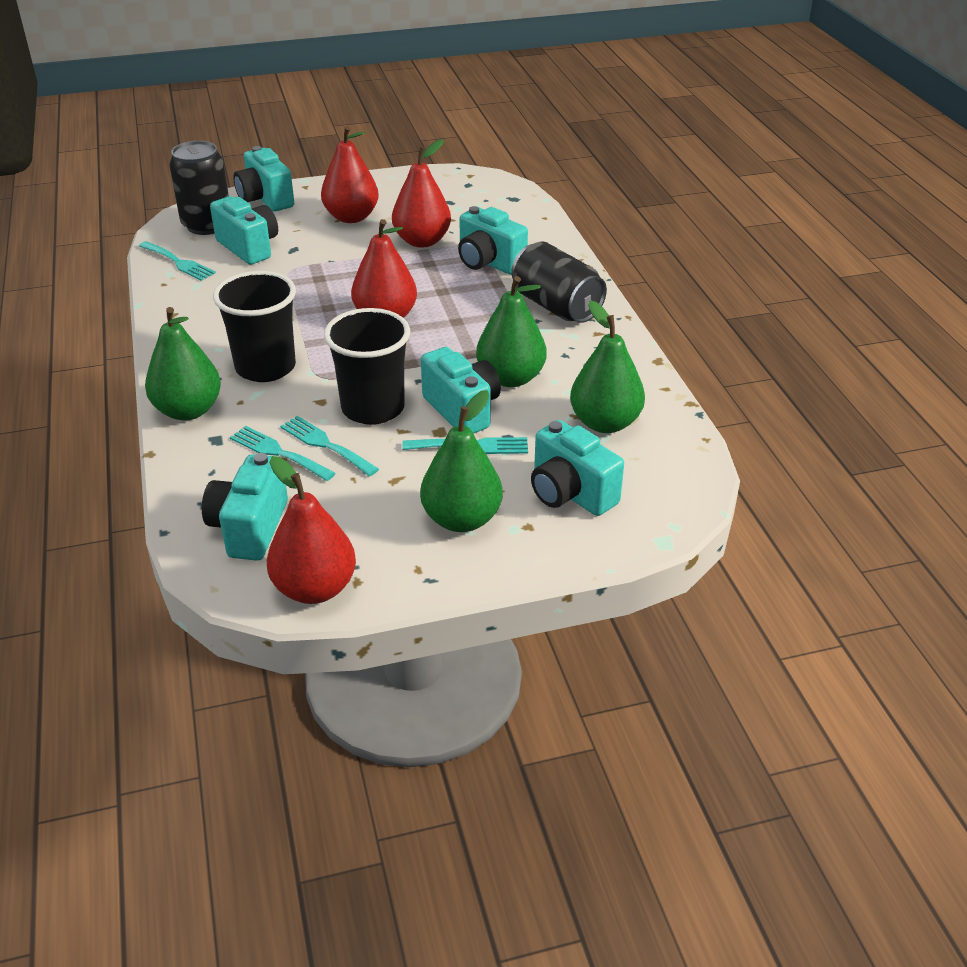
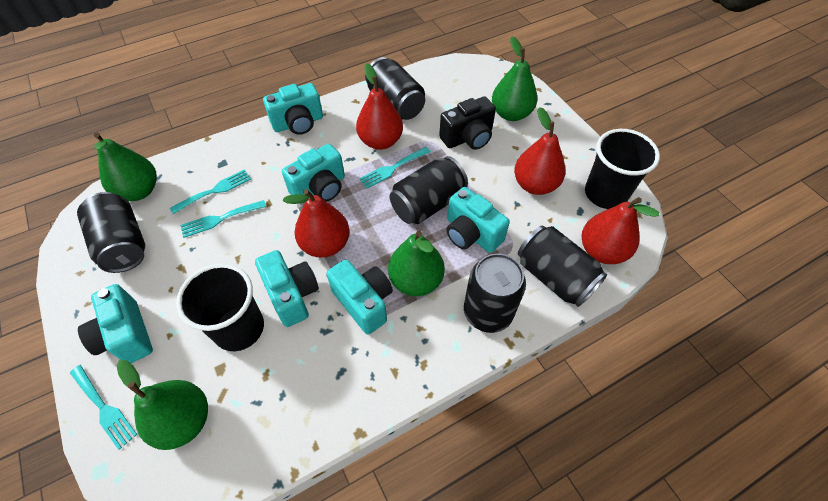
black camera: none = 0 -> [439,96,496,150] = 1
black can: [169,141,229,235] [511,241,607,323] = 2 -> [77,192,145,273] [365,57,425,120] [389,156,468,224] [464,253,526,333] [518,225,607,307] = 5

